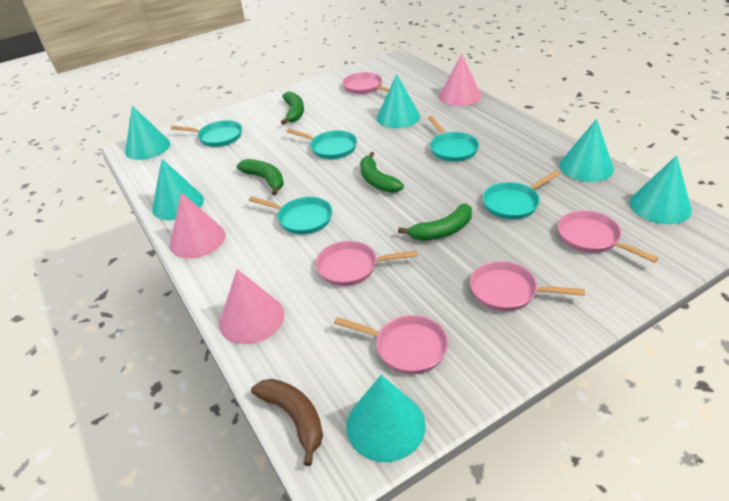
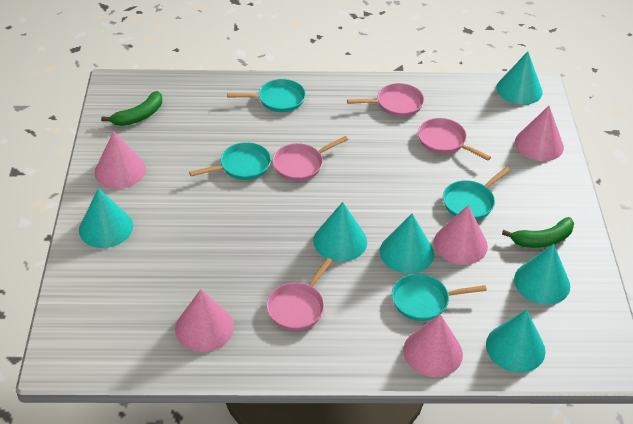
brown banana: [251,379,323,466] = 1 -> none = 0
green banana: [237,159,284,195] [281,92,304,125] [360,152,404,193] [398,204,472,241] = 4 -> [101,91,162,126] [502,217,574,248] = 2
pink cone: [170,192,226,258] [219,269,284,344] [439,54,481,106] = 3 -> [94,131,146,189] [175,289,234,352] [403,314,463,377] [434,205,488,265] [515,106,564,161] = 5
pink pan: [316,241,418,286] [334,315,448,374] [342,72,389,94] [470,261,585,311] [558,211,658,263] = 5 -> [266,258,332,331] [273,136,348,181] [347,83,424,117] [418,118,491,160] = 4
turquoise pan: [171,120,242,147] [249,196,332,235] [286,129,357,159] [428,116,479,162] [483,171,560,219] = 5 -> [189,142,271,180] [227,79,306,112] [392,274,487,321] [443,167,510,220] = 4

